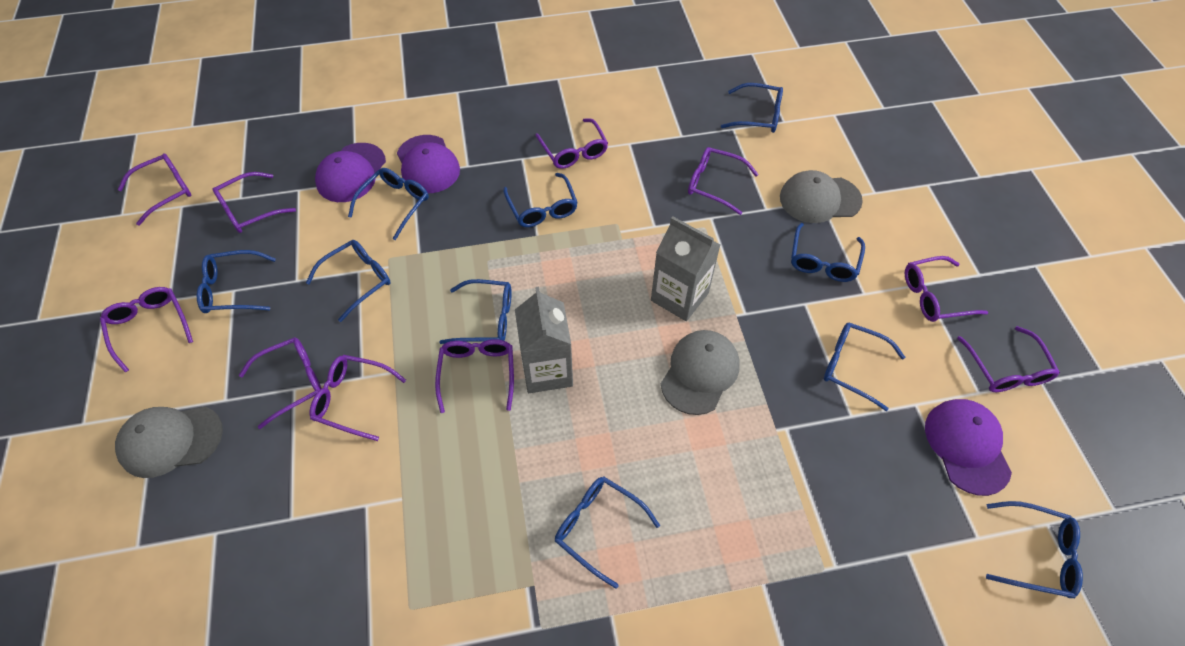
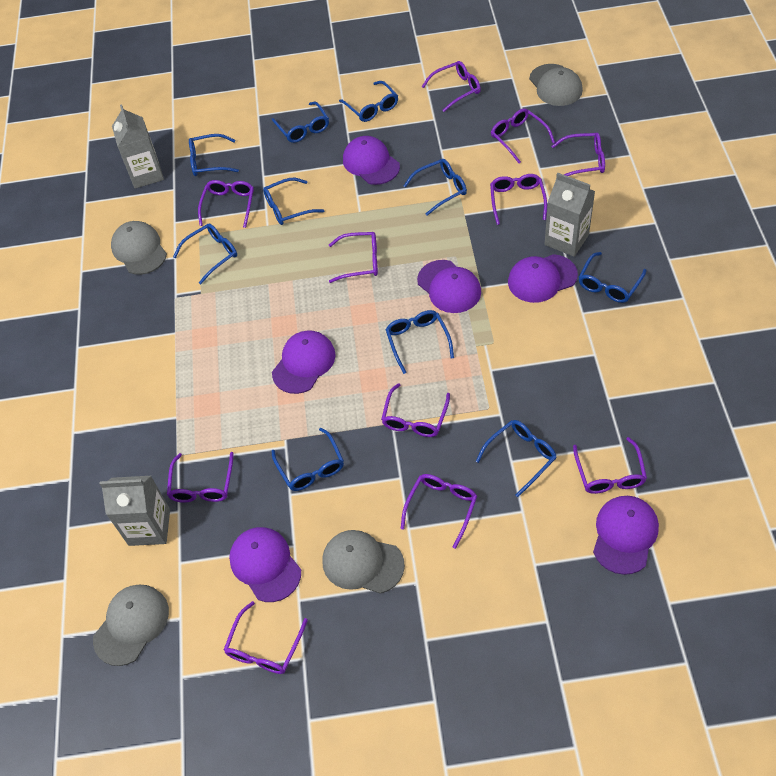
grey cap: [115,406,223,478] [661,330,740,415] [780,170,863,223] = 3 -> [93,585,169,666] [111,221,167,275] [322,530,405,594] [529,64,583,106] = 4
grey carton: [515,286,573,393] [651,216,721,321] = 2 -> [99,476,170,546] [112,104,164,188] [545,173,595,257] = 3
purple cap: [315,143,386,202] [397,135,460,193] [925,399,1012,496] = 3 -> [229,527,301,602] [272,330,335,394] [343,136,400,185] [417,260,481,313] [508,254,578,303] [593,496,659,575] = 6
purple glasses: [100,287,193,372] [118,153,191,226] [212,172,296,233] [239,337,322,429] [309,355,406,441] [435,339,514,413] [535,118,608,169] [688,147,759,215] [905,256,988,322] [957,326,1060,392] = 10 -> [167,452,234,503] [198,180,254,228] [224,601,308,674] [329,232,378,283] [381,383,450,437] [401,474,477,549] [422,61,481,112] [490,174,547,225] [491,108,555,163] [551,133,605,176] [573,437,647,494] = 11

